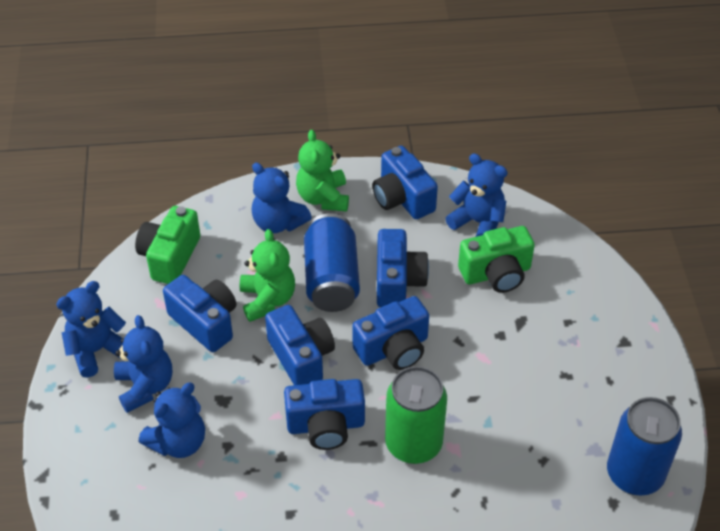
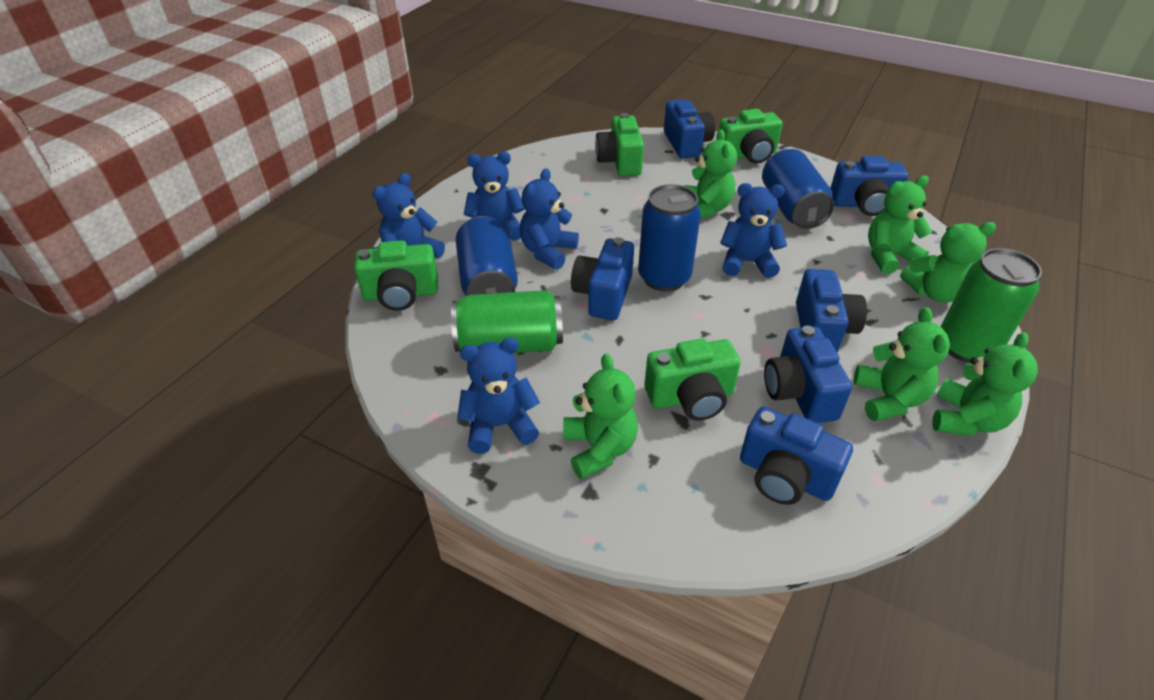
blue can: [304,213,360,312] [607,397,682,495] = 2 -> [456,216,518,296] [638,184,701,292] [762,149,834,229] = 3
green camera: [135,206,200,284] [458,226,535,293] = 2 -> [354,240,438,311] [595,113,644,176] [644,339,741,421] [719,109,783,164] = 4
green can: [385,366,447,464] = 1 -> [451,290,563,353] [940,248,1042,363] = 2
green teddy bear: [240,229,295,322] [296,130,349,212] = 2 -> [563,354,638,479] [683,129,737,218] [854,307,950,421] [868,175,932,274] [900,222,996,303] [932,332,1038,436] = 6

